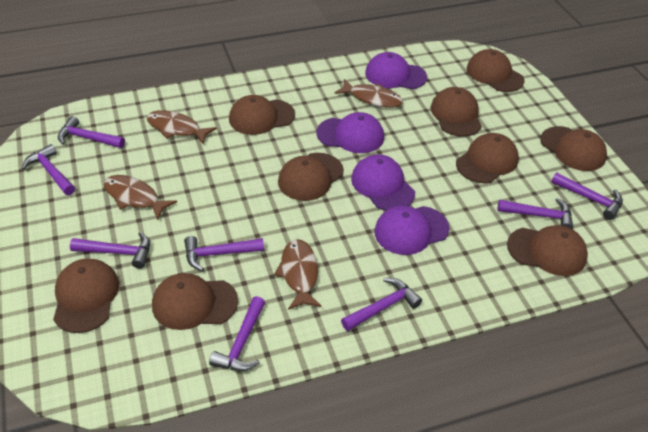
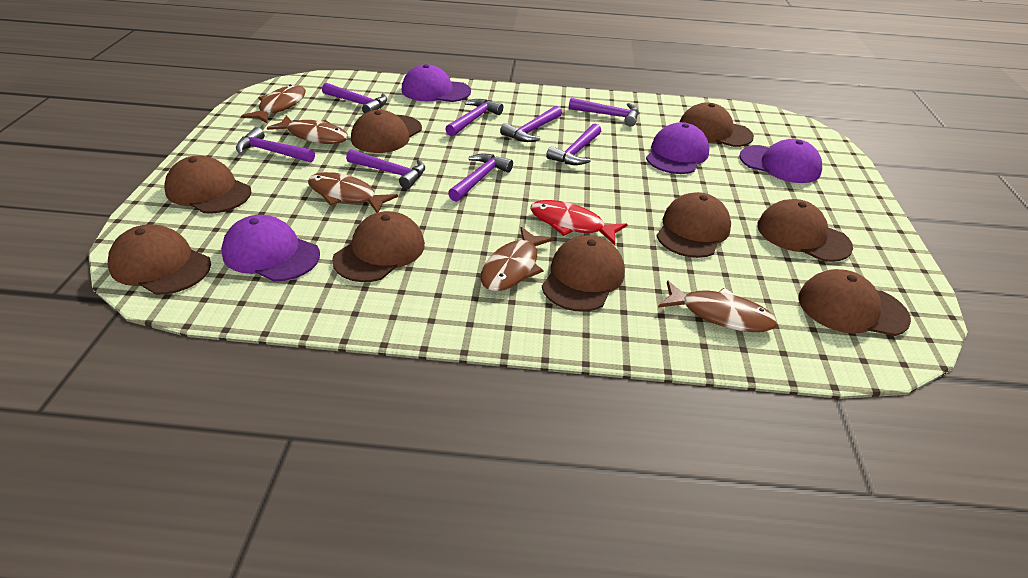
brown fish: [104,175,177,220] [147,110,217,144] [274,239,322,310] [335,79,403,108] = 4 -> [241,85,306,123] [267,115,348,144] [308,172,398,213] [481,227,554,291] [658,281,777,332] = 5
red fish: none = 0 -> [530,200,628,245] = 1

